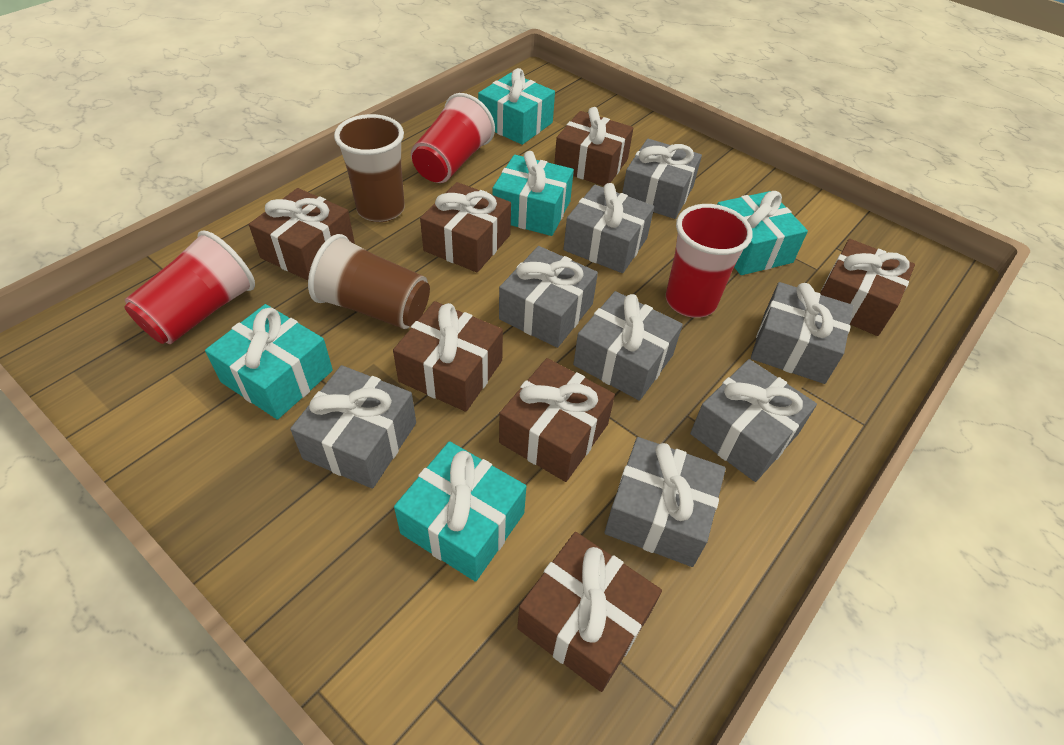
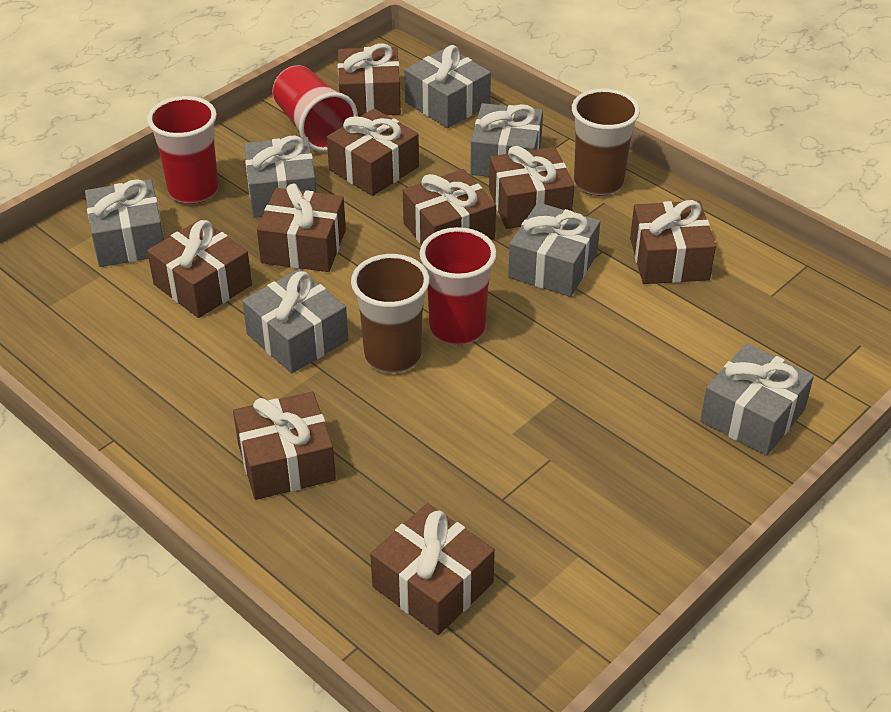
brown gift: [249,188,355,281] [393,301,503,412] [420,182,511,273] [499,358,615,482] [517,532,662,692] [554,107,633,186] [820,239,915,336] = 7 -> [147,219,252,318] [233,392,336,500] [257,184,346,272] [327,109,419,196] [338,44,401,116] [370,503,495,635] [403,169,496,245] [489,146,574,229] [630,200,716,284] = 9
grey gift: [290,365,416,489] [499,246,598,348] [563,183,654,273] [573,291,683,401] [604,437,726,567] [622,139,702,219] [690,359,817,482] [751,282,853,384] = 8 -> [85,179,164,267] [242,269,348,373] [244,135,316,218] [404,45,491,128] [470,103,543,177] [508,203,600,297] [700,343,814,456] = 7
turquoise gift: [205,304,333,420] [394,441,526,582] [478,68,555,145] [493,151,574,236] [717,191,808,275] = 5 -> none = 0

